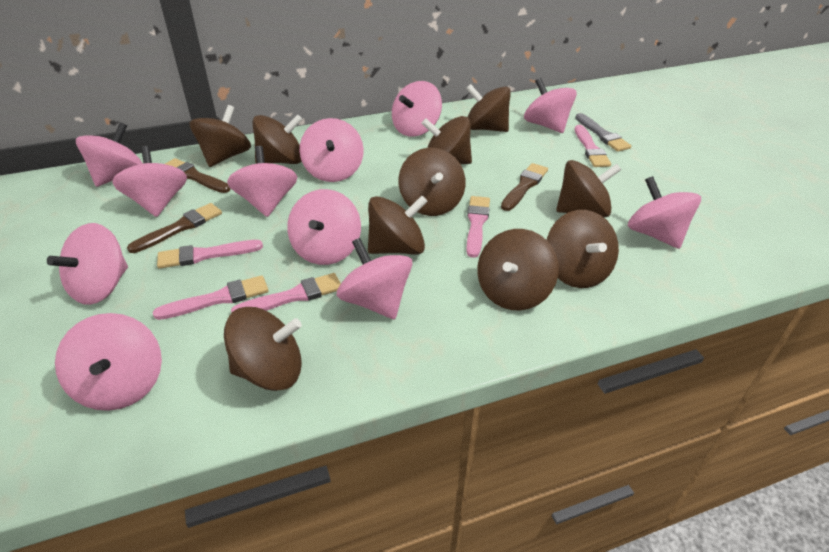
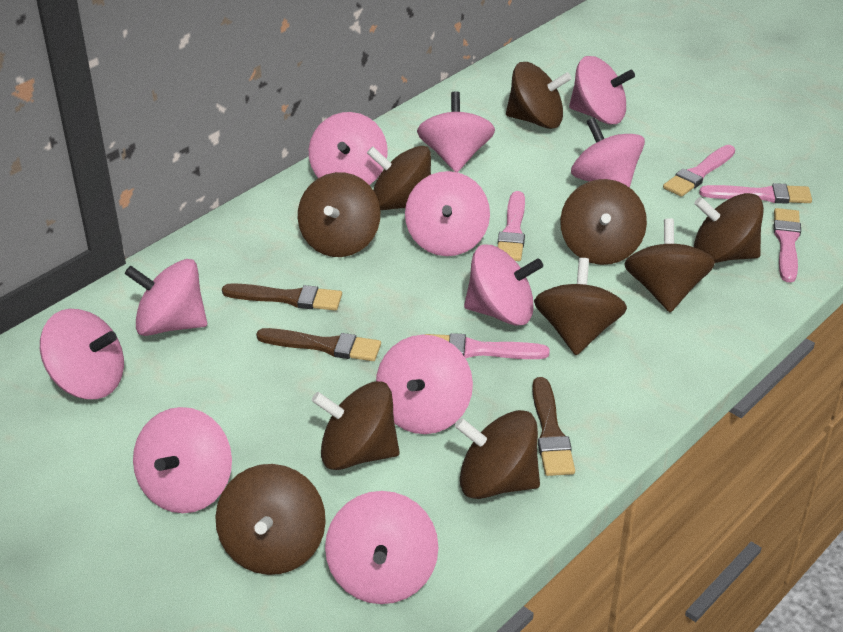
grey brush: [575,113,631,152] = 1 -> none = 0

